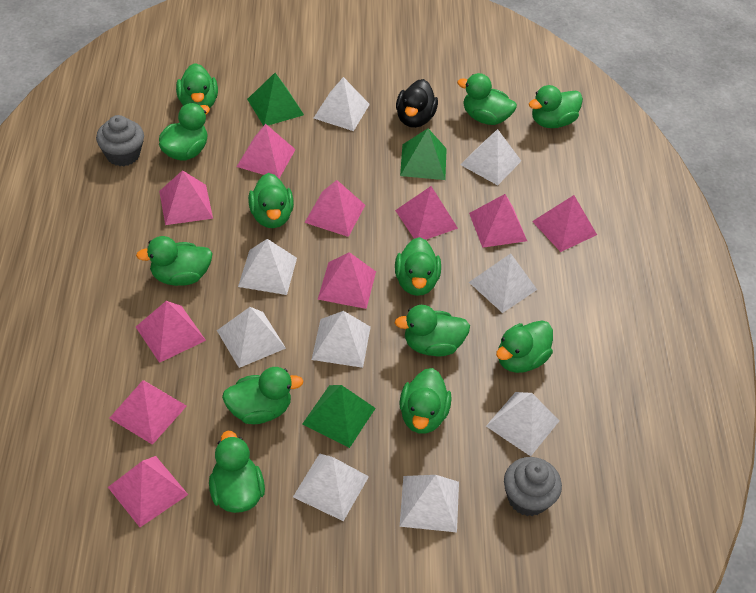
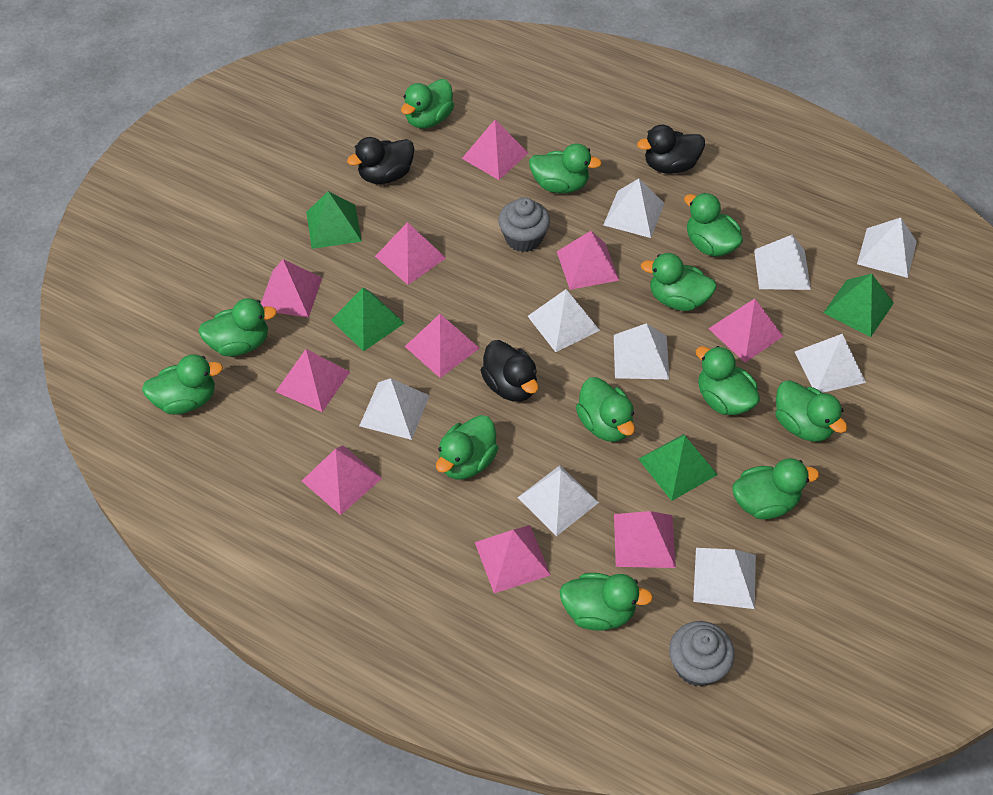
black duck: [396,79,438,128] = 1 -> [347,137,414,184] [480,340,538,402] [637,125,705,174] = 3
green pyramid: [247,73,304,126] [302,385,376,448] [400,128,447,180] = 3 -> [306,191,362,249] [331,288,404,352] [639,434,718,501] [823,274,894,337] = 4

